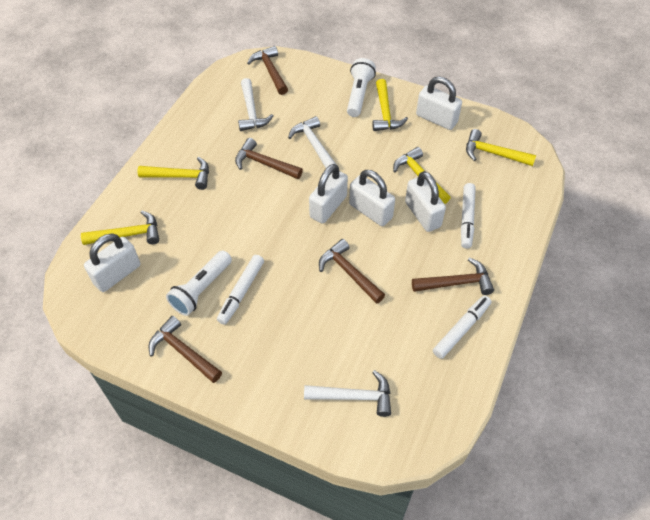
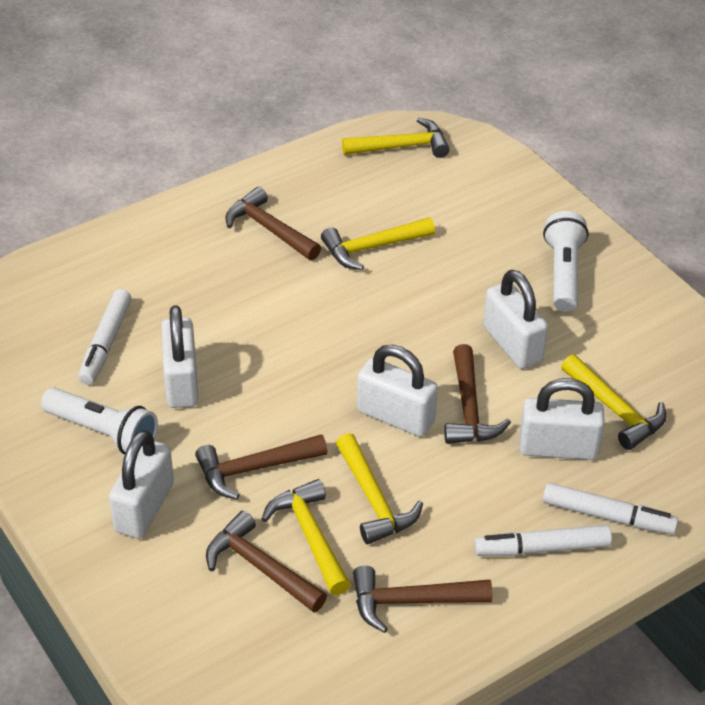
white hammer: [238,78,274,131] [288,116,337,168] [304,370,391,417] = 3 -> none = 0

